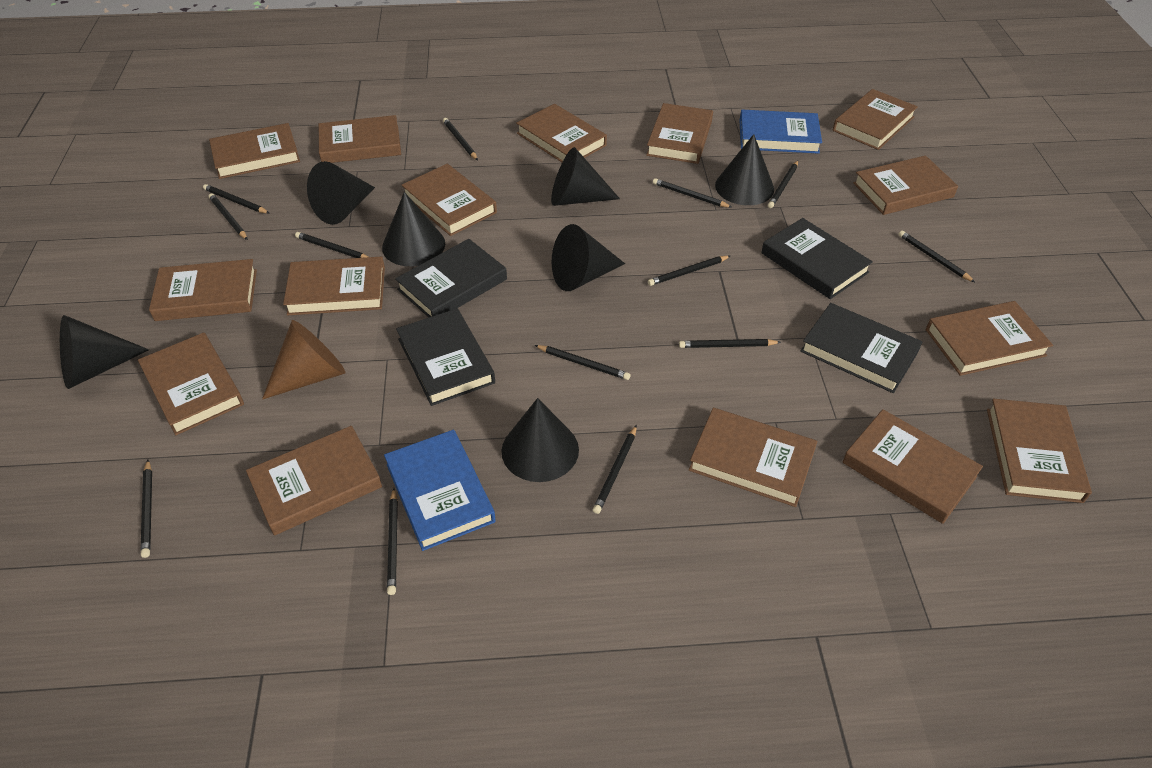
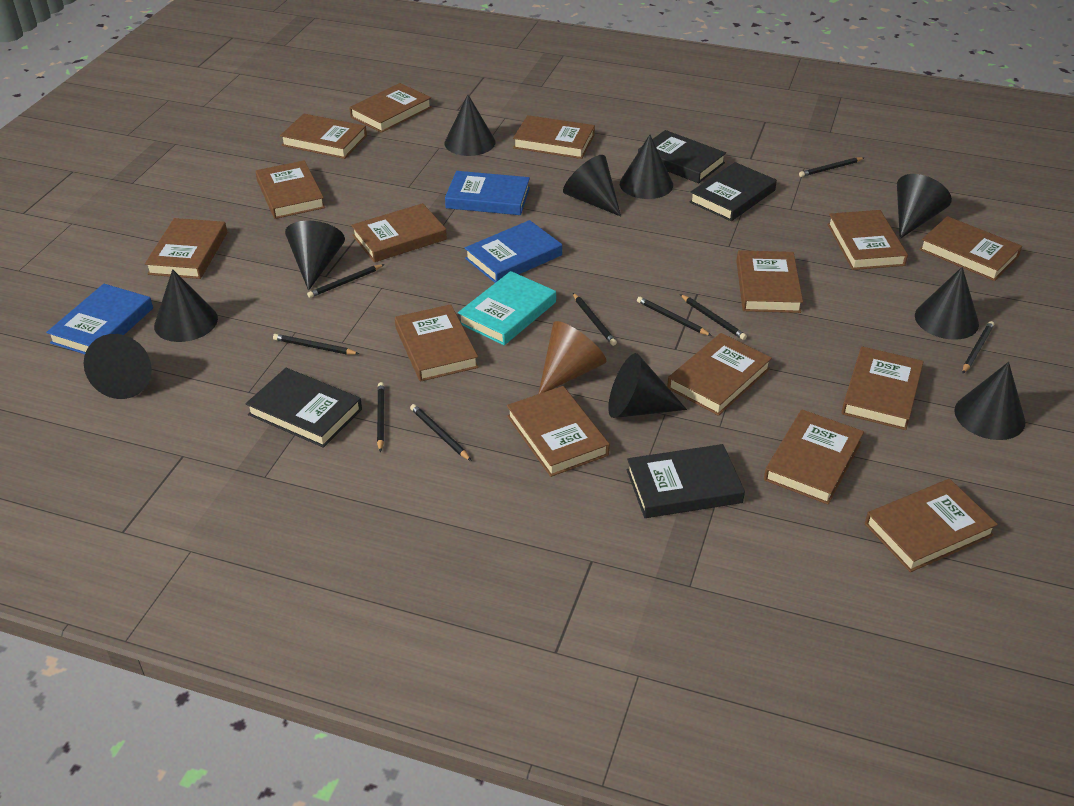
black cone: [60,315,149,389] [307,161,375,225] [382,192,445,266] [501,398,579,482] [551,147,620,206] [552,224,625,291] [715,134,774,205] = 7 -> [84,334,152,399] [154,269,218,342] [285,221,345,291] [445,94,496,156] [563,155,621,217] [608,353,687,418] [620,135,673,199] [897,174,952,239] [915,267,979,340] [954,362,1026,440] = 10
black pencil: [141,460,152,558] [203,184,270,214] [209,193,248,240] [295,232,368,258] [387,488,398,595] [443,118,478,160] [535,345,631,380] [593,425,637,514] [648,256,730,286] [653,178,732,208] [679,339,781,348] [768,161,798,208] [898,231,975,282] = 13 -> [273,334,359,355] [307,264,385,298] [377,382,385,452] [410,404,471,461] [573,293,617,346] [637,297,712,336] [680,294,747,340] [799,157,864,177] [962,321,994,373] = 9
blue book: [384,430,496,551] [739,110,822,154] = 2 -> [46,284,153,354] [445,171,530,215] [465,220,562,283] = 3
turquoise book: none = 0 -> [458,271,556,345] = 1

